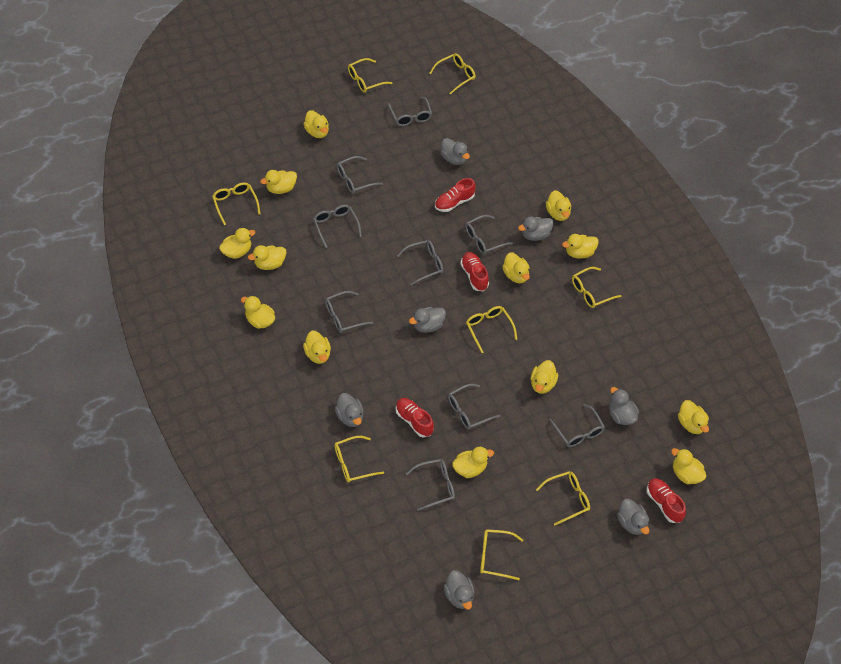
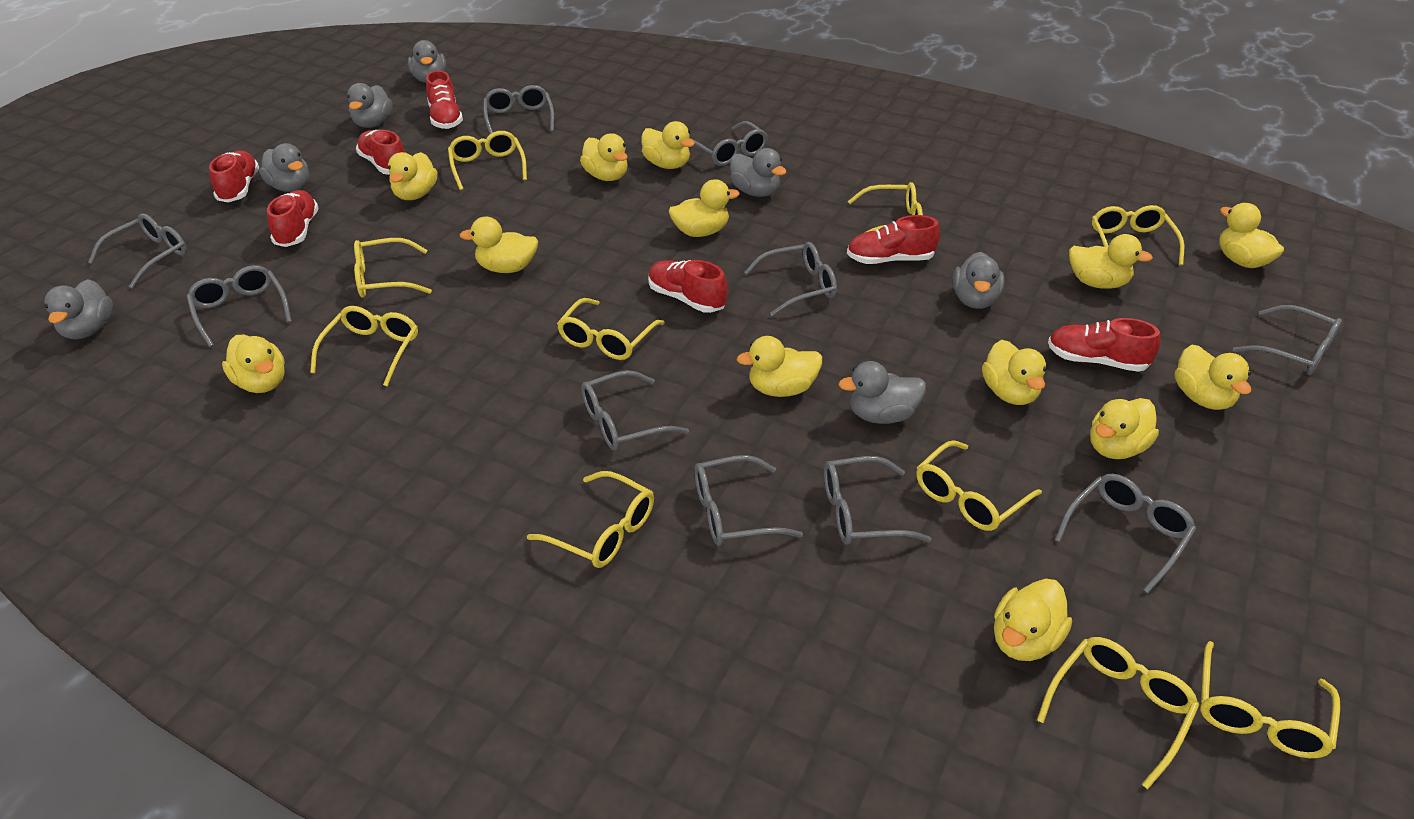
grey glasses: [313,205,362,248] [325,291,373,333] [337,156,383,193] [388,97,432,126] [397,240,443,285] [406,459,455,511] [448,384,500,429] [465,215,513,254] [549,404,605,447] = 9 -> [88,213,187,289] [187,265,292,347] [483,85,554,134] [581,370,689,451] [692,121,768,166] [694,455,803,546] [744,242,837,316] [824,456,932,545] [1055,474,1196,593] [1233,305,1342,375] = 10
red shoe: [396,398,434,438] [435,178,476,212] [460,252,489,291] [647,478,686,523] = 4 -> [209,151,259,202] [267,190,319,247] [356,130,405,175] [426,70,463,129] [648,260,727,313] [847,215,940,264] [1048,318,1161,372] = 7
yellow glasses: [212,183,260,225] [334,436,384,482] [348,58,392,93] [430,53,476,95] [466,306,517,353] [480,529,523,580] [536,471,590,525] [572,267,621,308] = 8 -> [310,306,418,386] [354,238,432,298] [448,131,527,190] [527,471,654,568] [557,298,665,360] [848,182,923,233] [916,440,1042,531] [1037,637,1199,789] [1092,205,1184,265] [1200,641,1340,758] = 10

